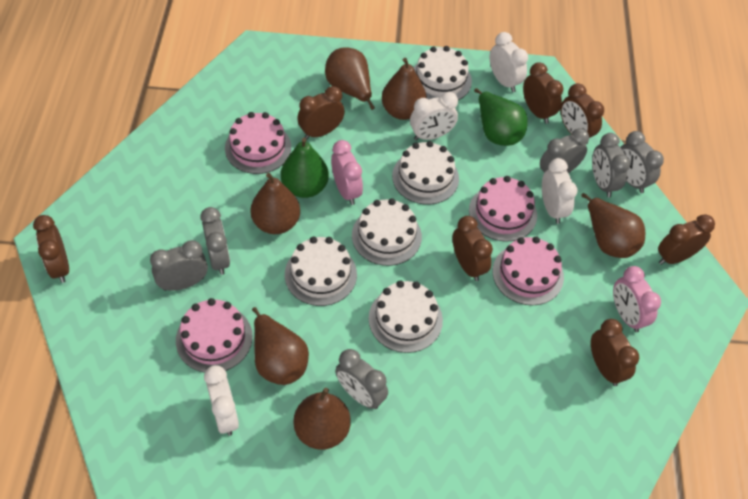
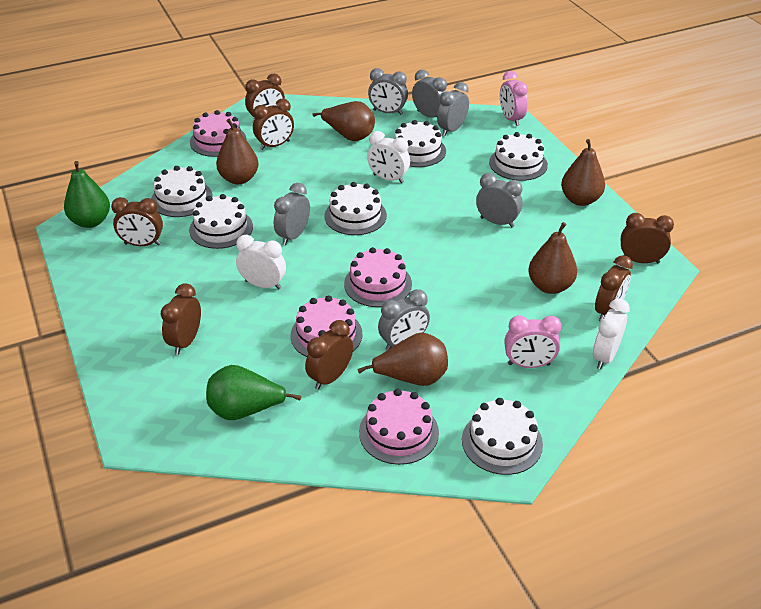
brown pear: [250,173,300,234] [252,307,309,385] [294,388,351,450] [325,48,375,110] [382,58,427,120] [581,193,645,258] = 6 -> [216,119,259,184] [312,101,375,141] [357,332,448,386] [528,222,577,294] [561,139,605,206] = 5
white cake: [285,236,357,306] [352,198,422,266] [369,280,443,353] [392,141,459,205] [414,46,472,100] = 5 -> [151,166,213,217] [189,194,253,249] [324,182,387,235] [395,120,446,167] [462,398,543,475] [489,132,548,181] = 6
white clock: [204,366,239,436] [410,92,458,140] [490,32,528,92] [542,158,577,224] = 4 -> [236,235,286,290] [367,131,410,183] [593,298,630,369] = 3

